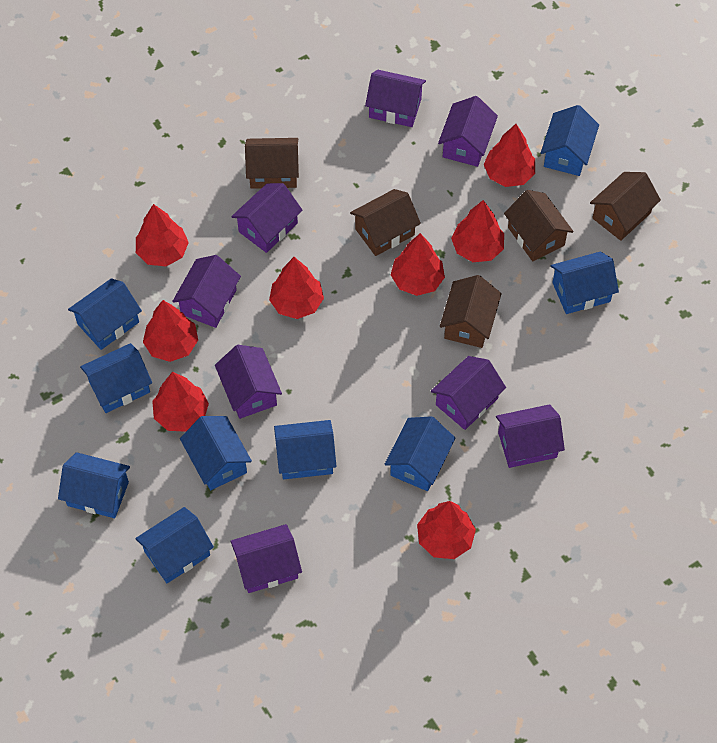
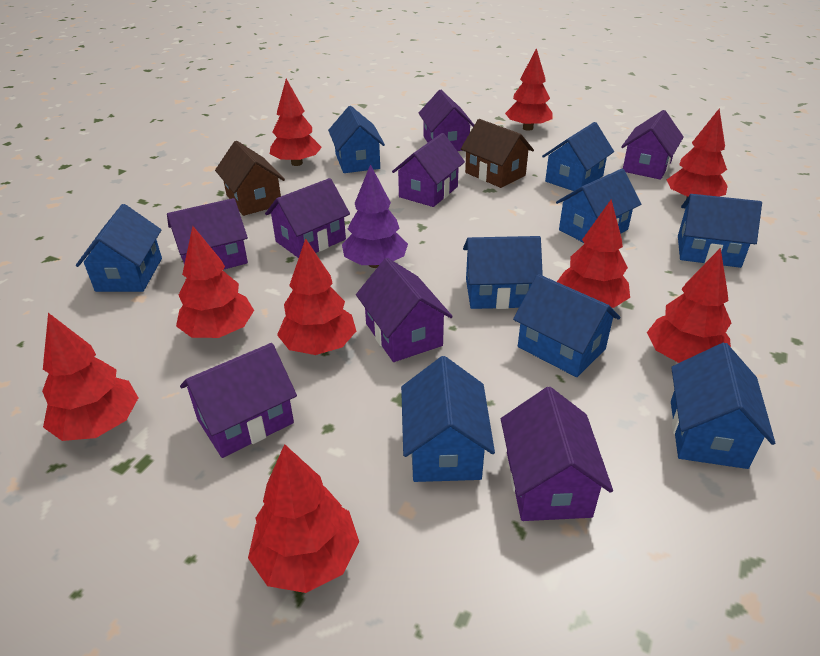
brown house: [245,138,299,189] [350,189,421,256] [440,275,502,348] [504,190,574,261] [590,172,661,241] = 5 -> [215,141,285,216] [461,119,534,188] = 2
purple tree: none = 0 -> [342,164,408,268] = 1
red tree: [136,204,189,266] [143,300,198,362] [152,372,209,432] [269,257,324,319] [391,233,445,296] [417,501,476,559] [451,200,504,262] [484,124,535,187] = 8 -> [42,313,138,441] [176,226,254,338] [248,444,359,593] [270,79,322,166] [277,238,356,355] [505,48,553,131] [557,199,630,308] [647,248,731,363] [667,109,728,199] = 9

